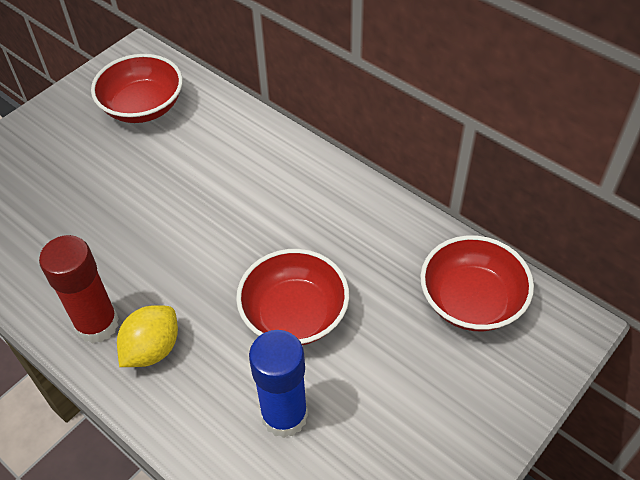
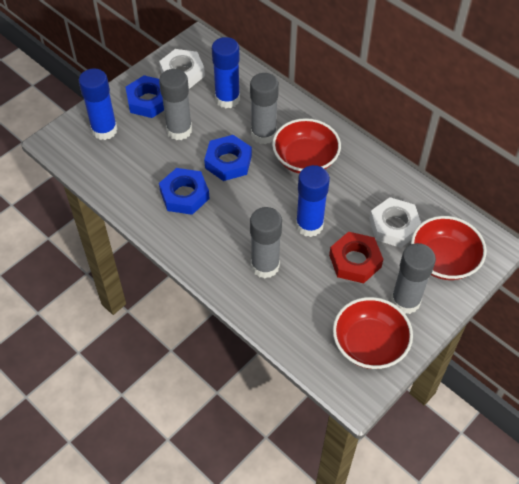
blue glue stick: [249,330,308,438] = 1 -> [79,68,118,140] [212,37,240,108] [296,165,330,237] = 3
blue nut: none = 0 -> [125,75,164,118] [159,168,210,215] [204,135,252,181] = 3
grey glue stick: none = 0 -> [159,69,192,140] [250,73,279,144] [250,207,282,278] [391,243,436,314] = 4
red glue stick: [39,235,119,344] = 1 -> none = 0
red nut: none = 0 -> [329,232,383,283] = 1
white nut: none = 0 -> [159,49,205,89] [369,197,421,248] = 2
yellow lemon: [117,305,178,367] = 1 -> none = 0

